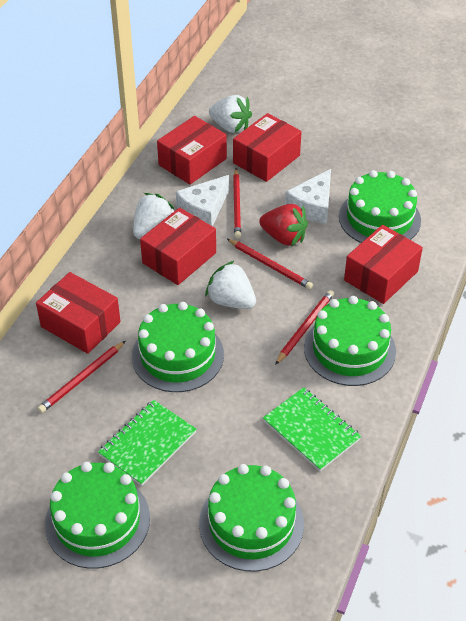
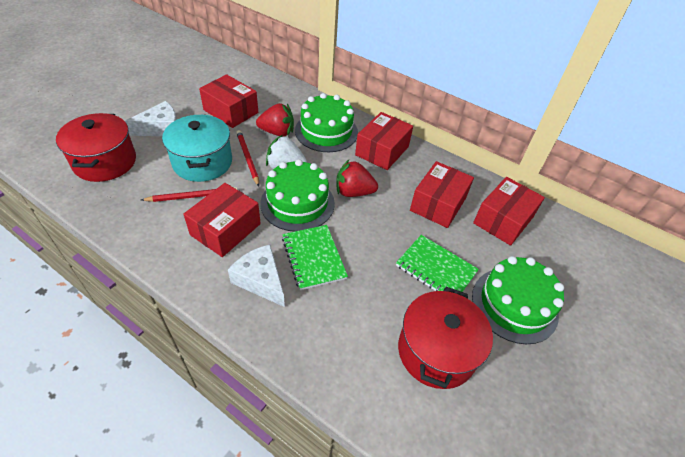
green cake: [45,462,150,569] [132,302,224,392] [199,464,304,571] [304,296,396,386] [339,170,421,243] = 5 -> [260,159,335,232] [295,93,358,152] [472,256,564,344] = 3
red pencil: [37,341,125,413] [227,239,313,289] [233,168,241,239] [275,290,334,365] = 4 -> [141,187,238,202] [236,130,259,186] = 2
red pot: none = 0 -> [56,113,136,182] [398,287,493,389] = 2
red strawberry: [259,204,308,246] = 1 -> [256,103,294,137] [336,160,378,197] = 2
turquoise pot: none = 0 -> [162,115,232,182] = 1
white strawberry: [133,193,174,239] [205,261,256,309] [209,95,252,133] = 3 -> [266,135,307,169] = 1

